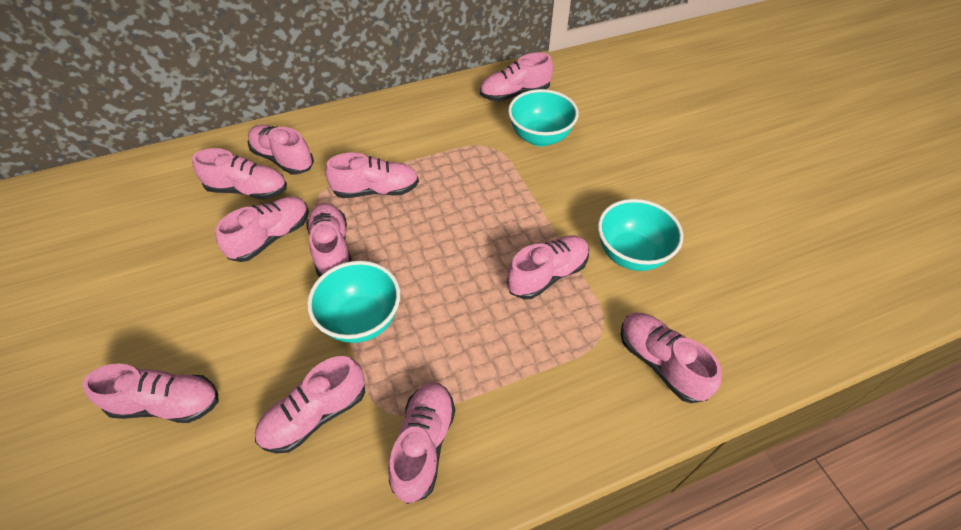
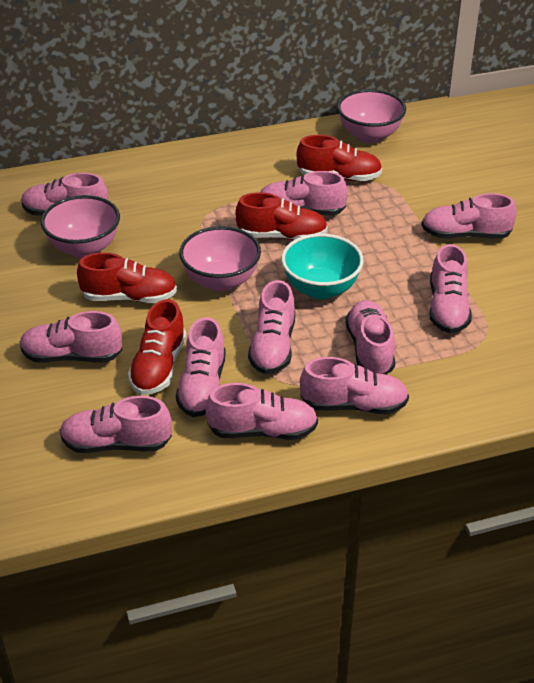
pink bowl: none = 0 -> [41,195,120,258] [179,226,261,292] [337,89,406,143] = 3
red shoe: none = 0 -> [77,252,177,303] [128,299,186,395] [235,192,328,240] [296,135,382,181] = 4
turquoise bowl: [307,261,400,343] [508,89,579,147] [598,199,683,271] = 3 -> [281,234,364,300] = 1

